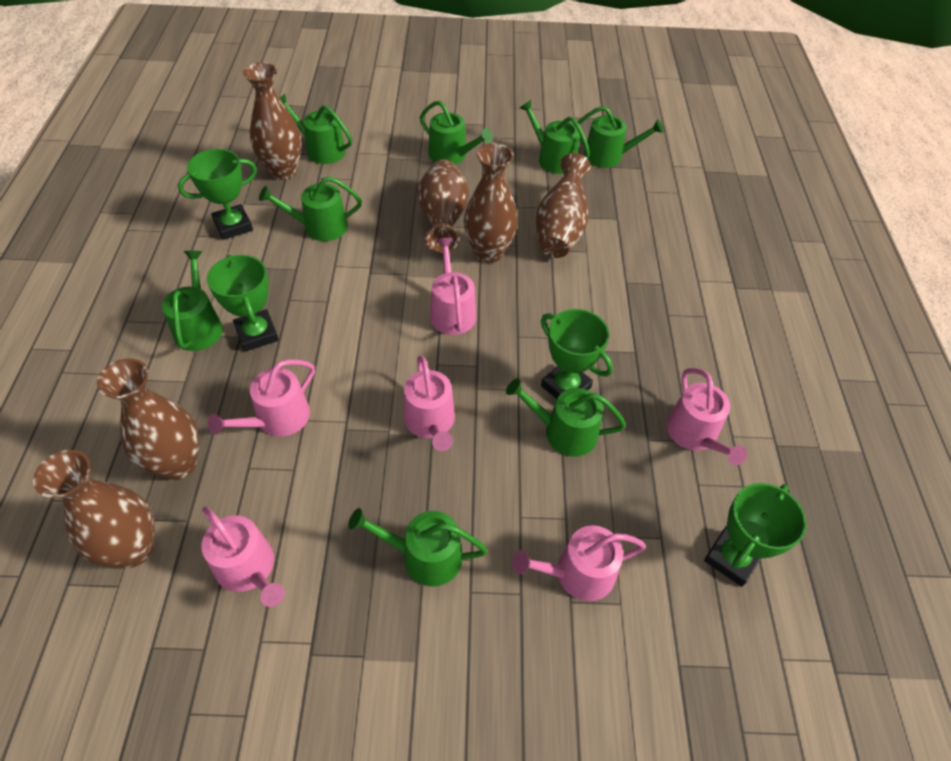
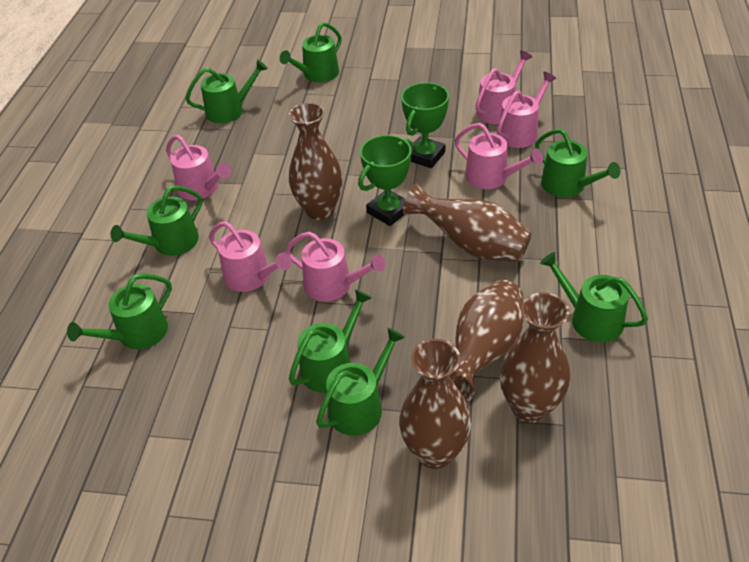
brown vase: [33,450,155,568] [97,358,200,480] [243,62,302,180] [418,159,469,253] [464,143,518,263] [536,153,591,258] = 6 -> [289,103,342,220] [399,339,472,469] [403,183,532,262] [449,280,523,402] [500,292,570,423] = 5
green trophy: [178,149,257,240] [207,255,279,352] [541,309,613,399] [704,483,807,587] = 4 -> [358,135,414,226] [401,82,449,168] = 2

